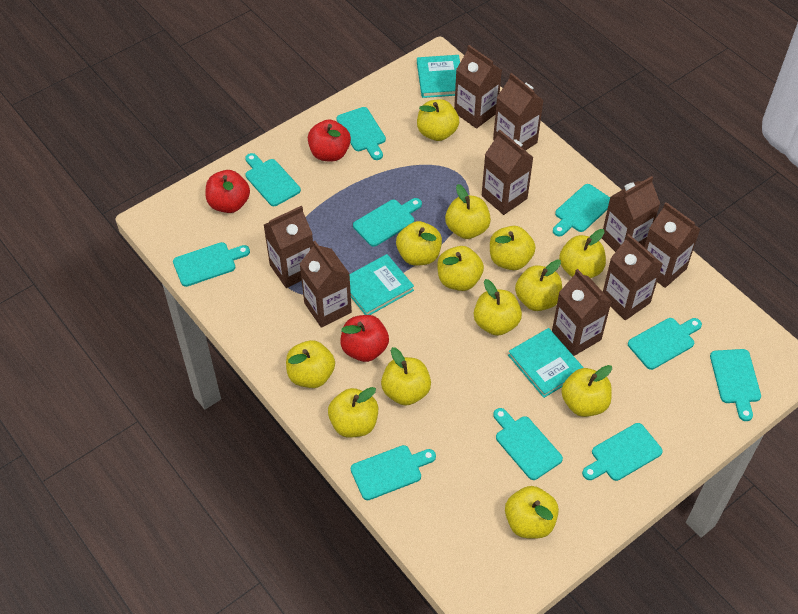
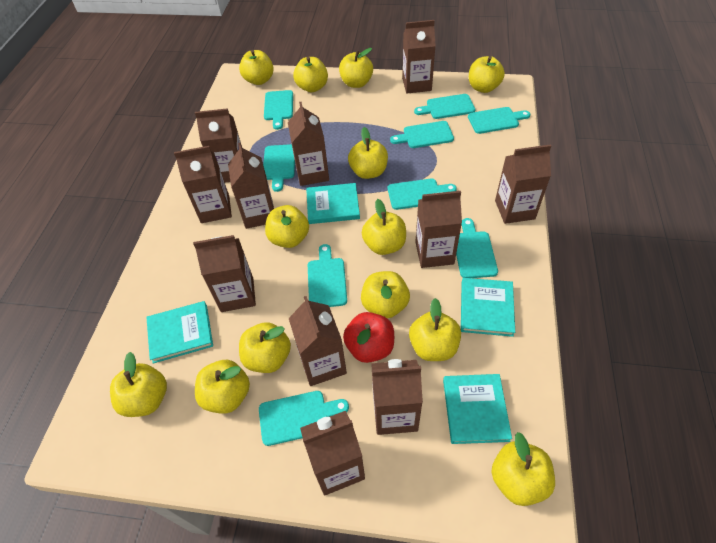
brown carton: [264,206,313,288] [300,241,352,328] [454,45,502,129] [482,130,534,215] [493,73,544,151] [552,269,612,356] [602,176,660,252] [603,234,662,320] [645,202,700,288] = 9 -> [174,146,232,223] [193,235,256,312] [195,108,242,183] [228,143,274,229] [288,102,329,186] [289,296,347,386] [300,411,365,496] [371,359,423,435] [402,20,436,93] [416,191,462,268] [495,144,551,224] = 11
red apple: [206,170,250,213] [308,119,351,161] [340,315,389,362] = 3 -> [343,312,394,363] = 1
turquoise book: [350,254,414,315] [417,55,460,98] [508,328,584,398] = 3 -> [146,301,213,363] [306,183,360,224] [443,374,512,444] [461,278,515,337] = 4
turquoise cutting board: [173,242,250,287] [245,153,301,206] [337,107,386,160] [351,445,436,500] [353,198,422,247] [493,408,563,480] [553,184,610,236] [582,423,663,481] [628,318,702,370] [710,349,761,421] = 10 -> [259,391,349,446] [263,144,295,192] [264,90,293,130] [308,244,347,307] [388,178,457,210] [390,121,454,148] [414,94,476,119] [456,218,498,278] [468,107,531,134] = 9

